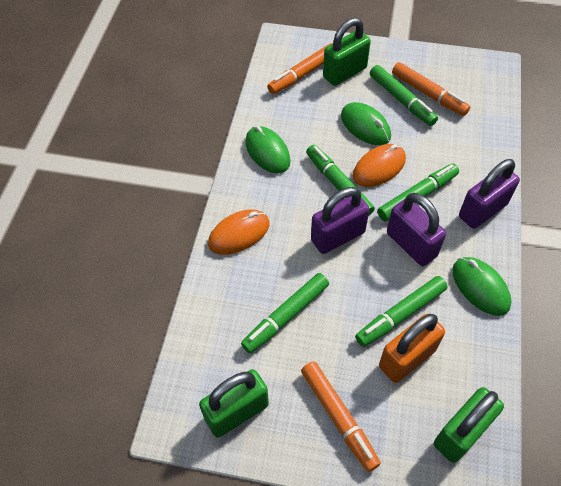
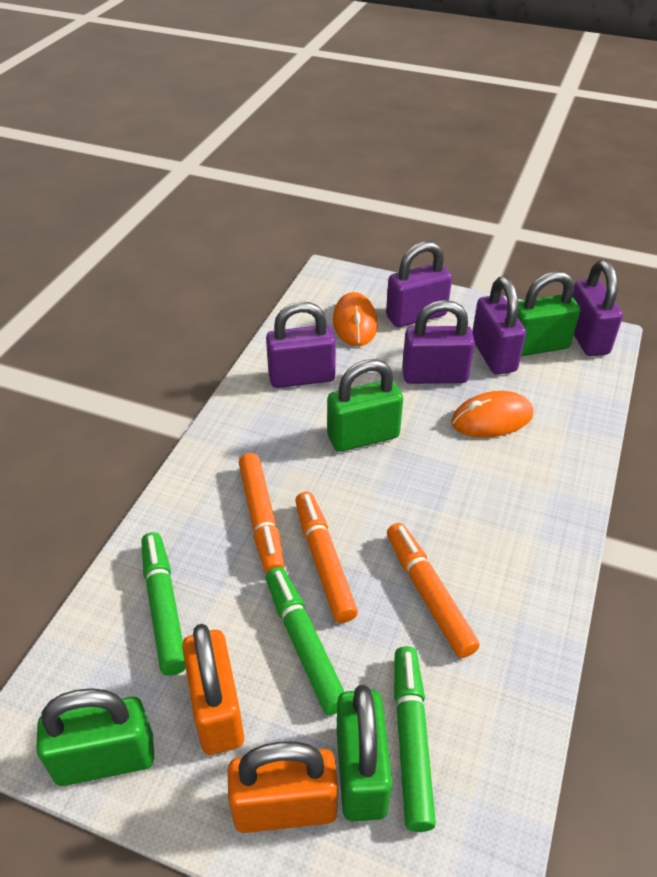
green marker: [241,273,329,353] [306,145,375,216] [355,276,448,347] [370,65,438,126] [377,163,459,221] = 5 -> [141,532,186,676] [266,567,345,715] [394,646,436,832] = 3
green mouse: [245,126,291,173] [341,102,391,145] [452,257,512,316] = 3 -> none = 0
green padlock: [199,369,269,438] [323,18,371,86] [434,387,504,463] = 3 -> [36,688,154,786] [327,359,403,452] [337,685,392,821] [518,271,580,356] = 4
orange padlock: [379,314,445,383] = 1 -> [182,624,244,755] [228,741,338,833] = 2
purple padlock: [311,187,370,254] [387,193,446,266] [459,159,520,229] = 3 -> [266,301,336,388] [386,241,452,327] [402,300,475,384] [472,277,526,375] [572,260,623,356] = 5

